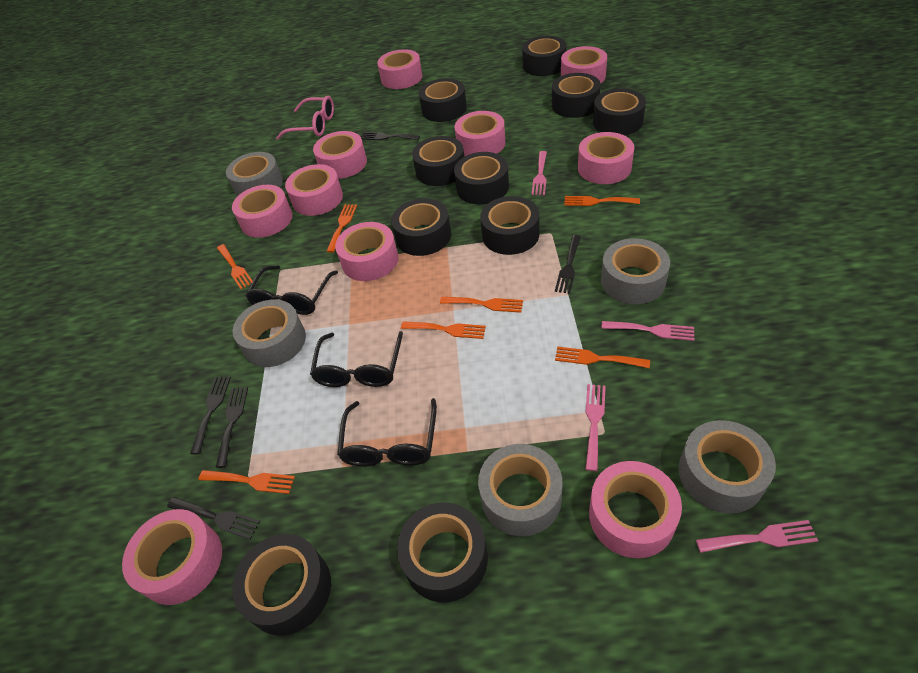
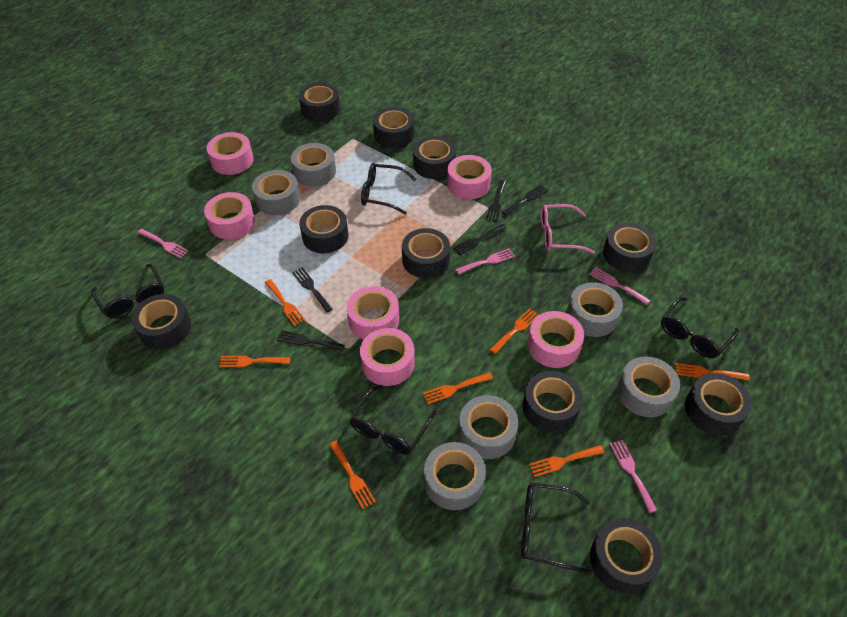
black glasses: [246,265,338,315] [310,331,403,387] [337,398,437,467] = 3 -> [91,264,164,318] [349,385,437,454] [361,163,416,215] [521,483,589,573] [661,297,739,358] = 5
grey tape: [226,152,283,196] [233,299,306,367] [478,444,562,536] [601,238,670,304] [679,420,776,513] = 5 -> [252,170,300,215] [291,143,336,186] [424,442,486,510] [459,395,518,459] [567,282,623,337] [617,356,680,417] = 6
pink tape: [122,509,222,605] [232,185,292,238] [285,164,343,216] [313,131,367,179] [335,222,398,281] [377,49,422,89] [455,111,505,156] [561,46,607,83] [578,132,634,184] [589,461,682,558] = 10 -> [204,192,255,239] [207,132,254,175] [347,286,399,340] [360,328,415,386] [447,155,492,199] [528,311,584,368] = 6

